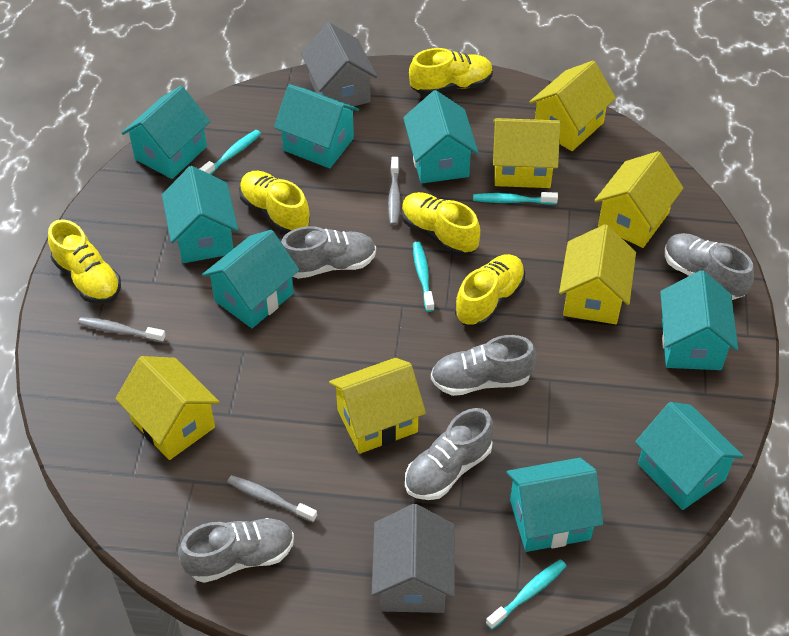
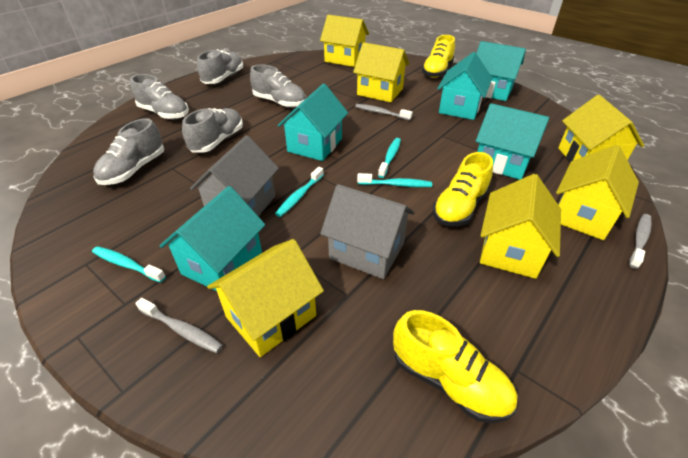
turquoise house: [122,86,211,179] [162,166,238,263] [202,230,299,328] [274,84,359,169] [403,90,478,183] [506,458,603,552] [635,402,744,510] [660,270,738,370] = 8 -> [159,186,265,291] [278,84,348,161] [437,52,492,120] [476,41,526,101] [476,103,549,180] = 5
yellow shoe: [48,219,121,304] [239,171,310,234] [401,192,480,256] [409,48,493,96] [455,254,525,327] = 5 -> [393,310,517,423] [422,35,455,78] [433,152,493,226] = 3

